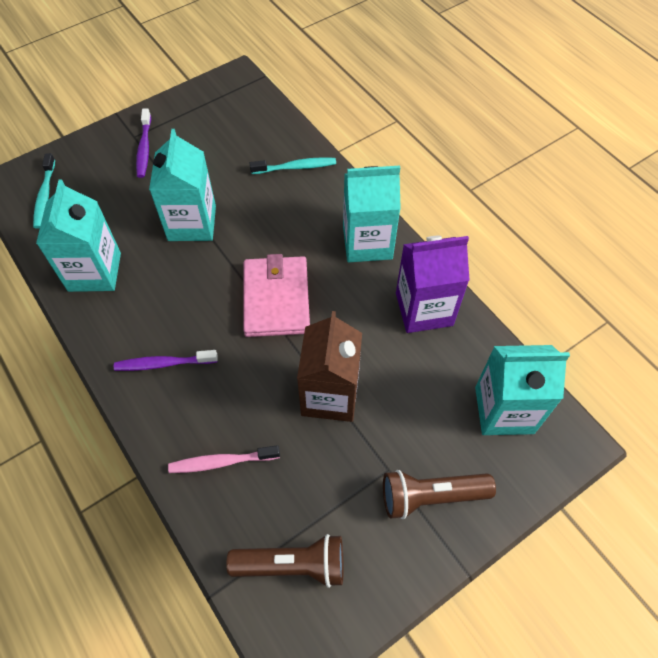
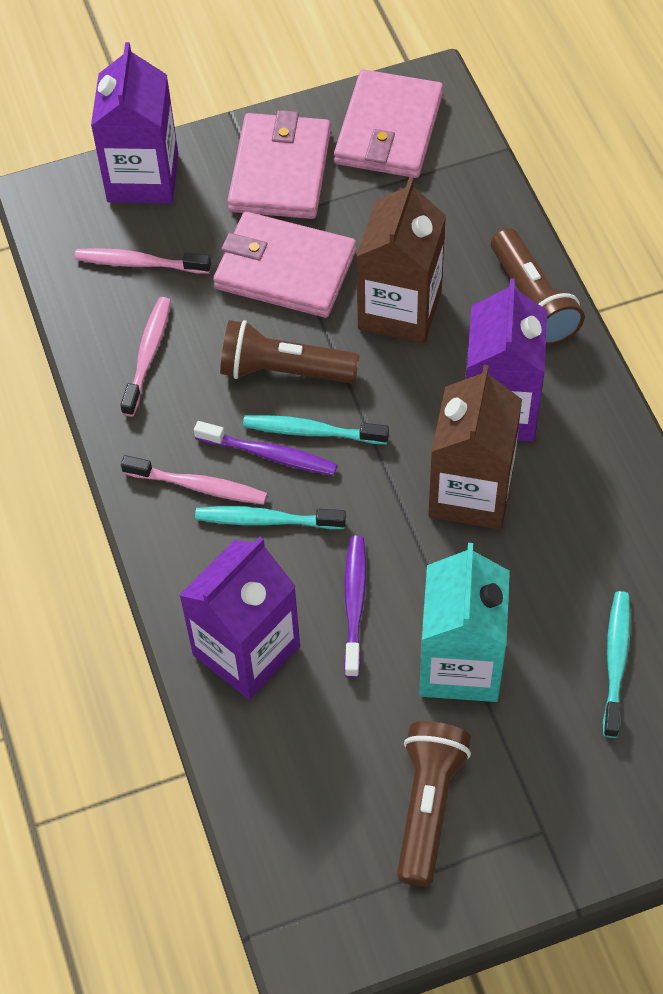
brown carton: [297,311,362,422] = 1 -> [356,177,446,344] [428,365,522,529] = 2
brown flashlight: [226,534,344,588] [383,470,496,519] = 2 -> [220,320,360,383] [397,721,471,887] [491,228,585,346] = 3
pink toothbrush: [168,445,280,473] = 1 -> [75,248,211,274] [120,297,171,417] [121,455,267,504] = 3
pink wallet: [243,254,310,337] = 1 -> [213,212,356,318] [228,110,331,219] [334,69,443,178] = 3
purple carton: [396,236,469,333] = 1 -> [91,42,178,204] [179,537,300,700] [465,278,547,442] = 3
turquoise carton: [36,179,121,292] [149,129,216,241] [343,166,401,262] [475,345,570,435] = 4 -> [419,543,510,702] = 1
turquoise toothbrush: [33,153,55,229] [250,157,336,174] = 2 -> [195,506,346,529] [243,415,389,444] [603,591,631,738] = 3

